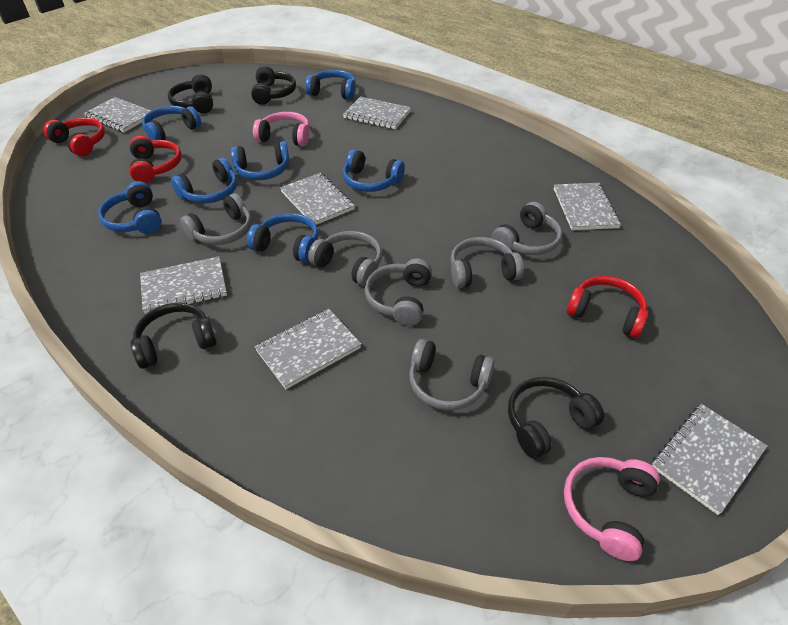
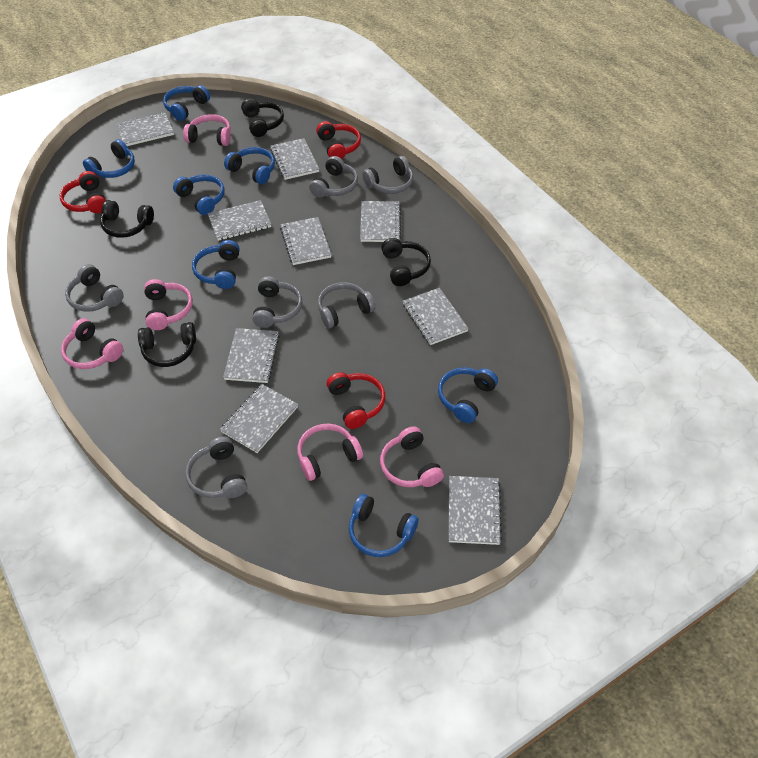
grey notebook: [84,97,151,132] [140,256,227,314] [255,309,361,389] [280,173,355,225] [343,96,411,129] [554,183,621,230] [652,404,767,515] = 7 -> [116,112,174,146] [208,200,272,241] [220,384,298,453] [223,328,280,383] [270,138,319,180] [280,217,332,265] [360,201,401,242] [403,288,469,345] [449,476,502,545] = 9
pink headphones: [253,112,310,146] [564,457,660,561] = 2 -> [61,318,123,369] [144,279,193,330] [183,114,231,146] [297,424,363,481] [380,426,444,487] = 5

